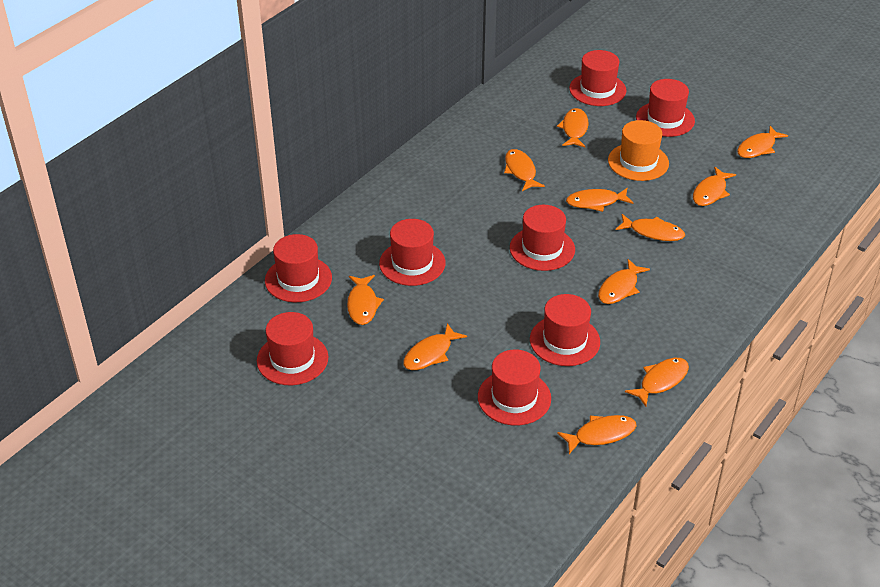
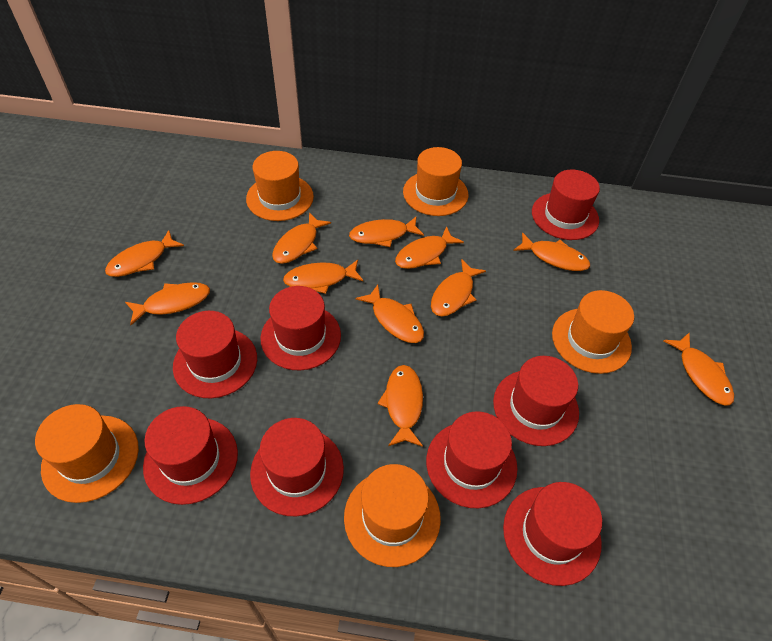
orange hat: [608,120,669,181] = 1 -> [35,404,139,503] [246,151,314,221] [344,464,441,567] [403,147,468,216] [552,290,634,374] = 5

